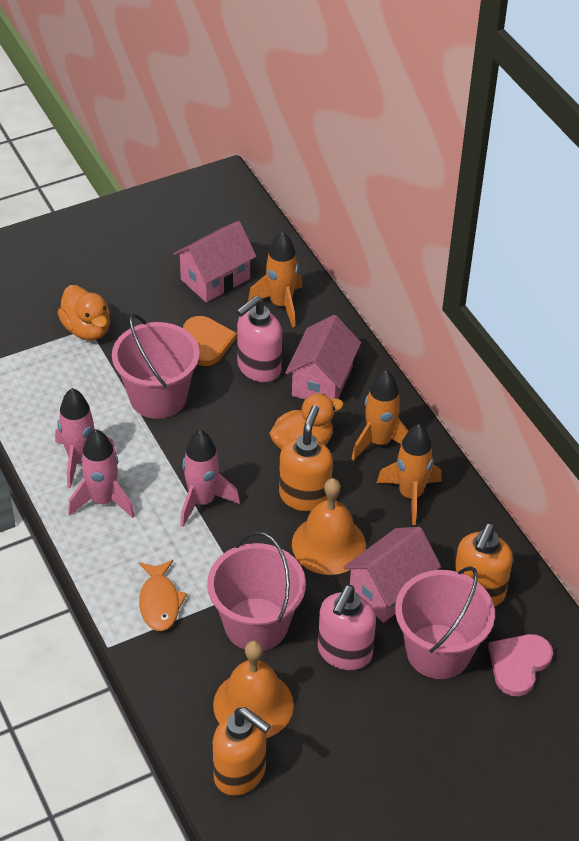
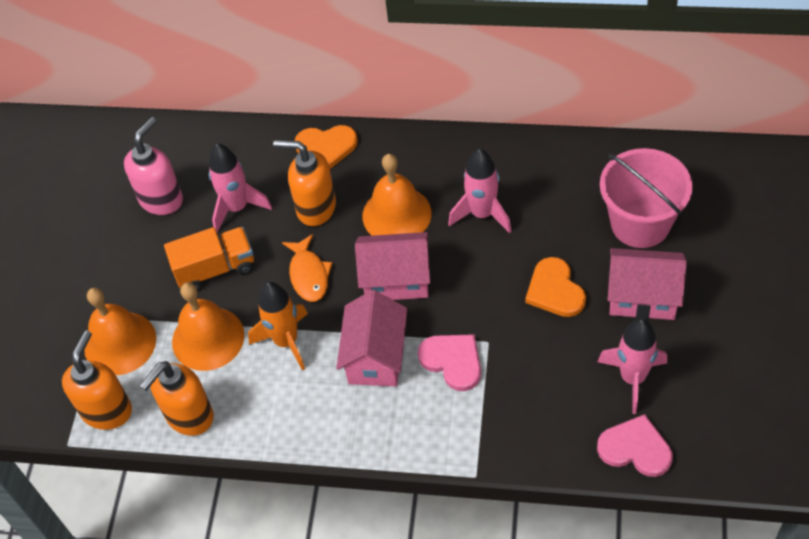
orange bell: [213,640,294,738] [292,478,366,575] = 2 -> [84,288,156,375] [172,282,244,371] [363,154,432,236] = 3
orange duck: [57,285,110,340] [269,394,344,450] = 2 -> none = 0
orange heart: [183,316,237,366] = 1 -> [295,125,358,169] [525,257,586,317] = 2
orange rocket: [248,231,302,327] [352,370,408,461] [377,424,442,525] = 3 -> [248,282,308,371] = 1
orange truck: none = 0 -> [164,227,254,291] = 1
pink bucket: [112,314,200,419] [207,531,306,651] [395,566,495,679] = 3 -> [600,148,693,248] = 1
pink heart: [488,634,553,696] = 1 -> [418,334,481,391] [597,414,673,477] = 2
pink soap dispenser: [237,296,282,382] [318,585,376,670] = 2 -> [124,117,183,215] = 1

